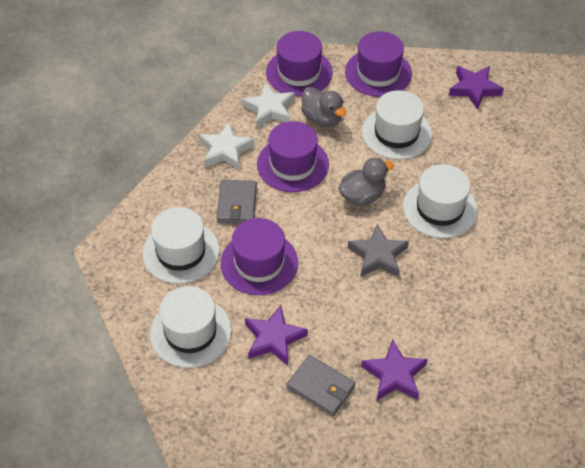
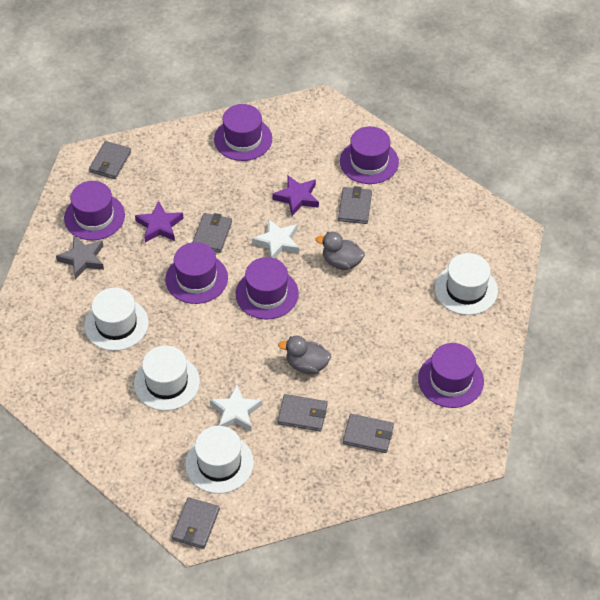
grey wallet: [217,180,257,223] [286,355,356,416] = 2 -> [89,141,131,179] [172,497,220,549] [193,213,232,253] [277,394,327,432] [338,186,372,224] [343,414,394,453] = 6
purple hat: [221,218,298,295] [257,121,329,192] [266,31,333,96] [345,31,412,97] = 4 -> [64,181,125,240] [165,242,228,304] [214,104,272,161] [236,257,299,319] [340,126,399,184] [418,343,484,408] = 6
purple star: [245,305,308,366] [361,339,428,401] [449,66,504,110] = 3 -> [135,201,184,243] [272,175,319,216] = 2

